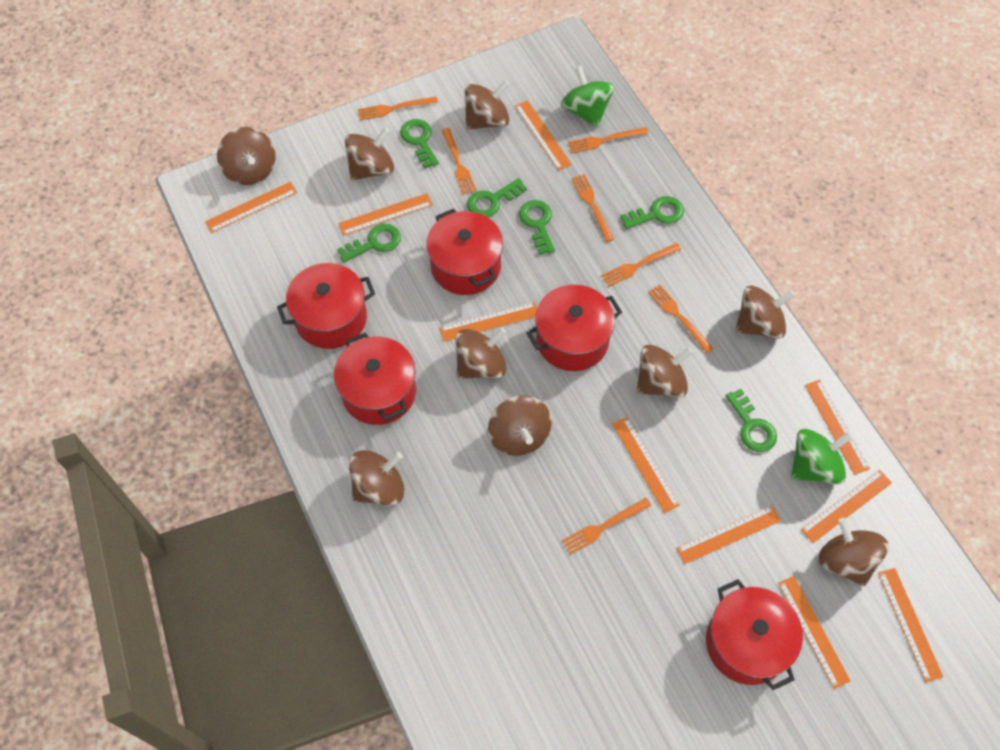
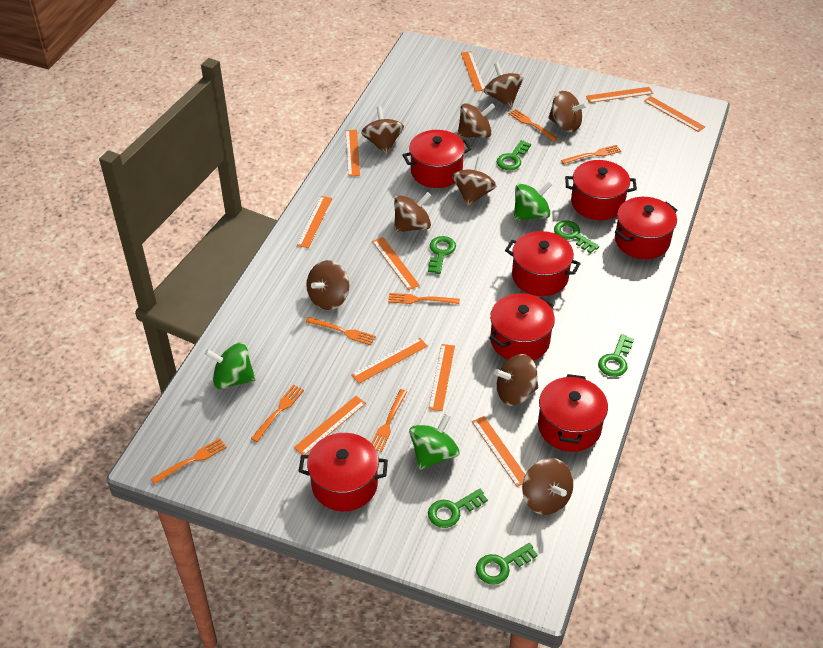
green spinning top: [561,65,615,127] [791,429,853,485] = 2 -> [205,343,256,389] [409,413,459,470] [514,181,552,220] = 3
red pot: [277,263,375,349] [334,333,416,425] [426,209,503,295] [527,285,622,371] [706,579,803,690] = 5 -> [299,433,388,511] [402,130,471,188] [489,293,555,361] [505,231,581,296] [538,374,608,452] [565,160,637,220] [615,197,677,259] = 7

